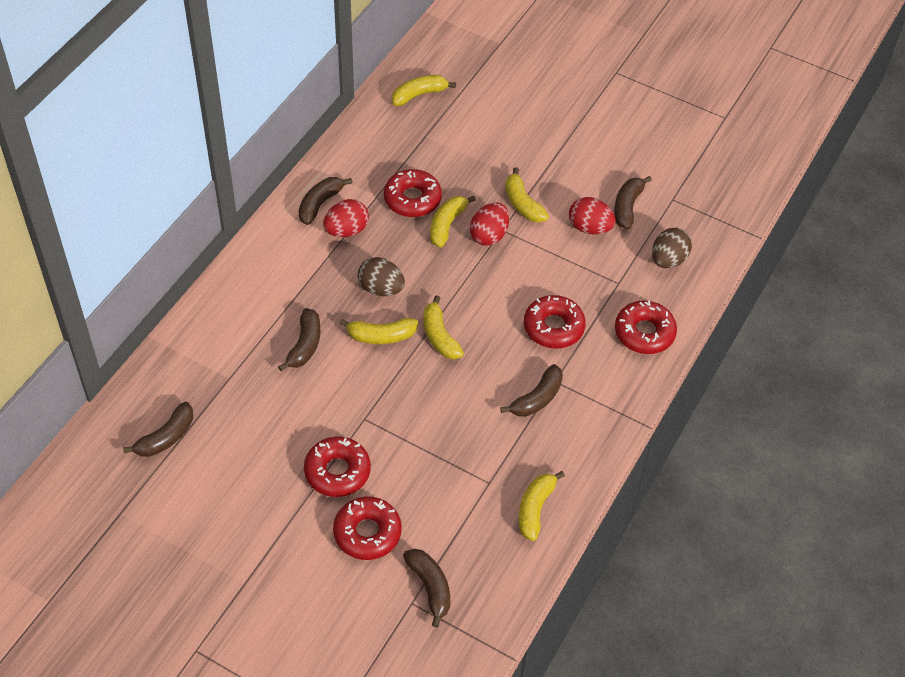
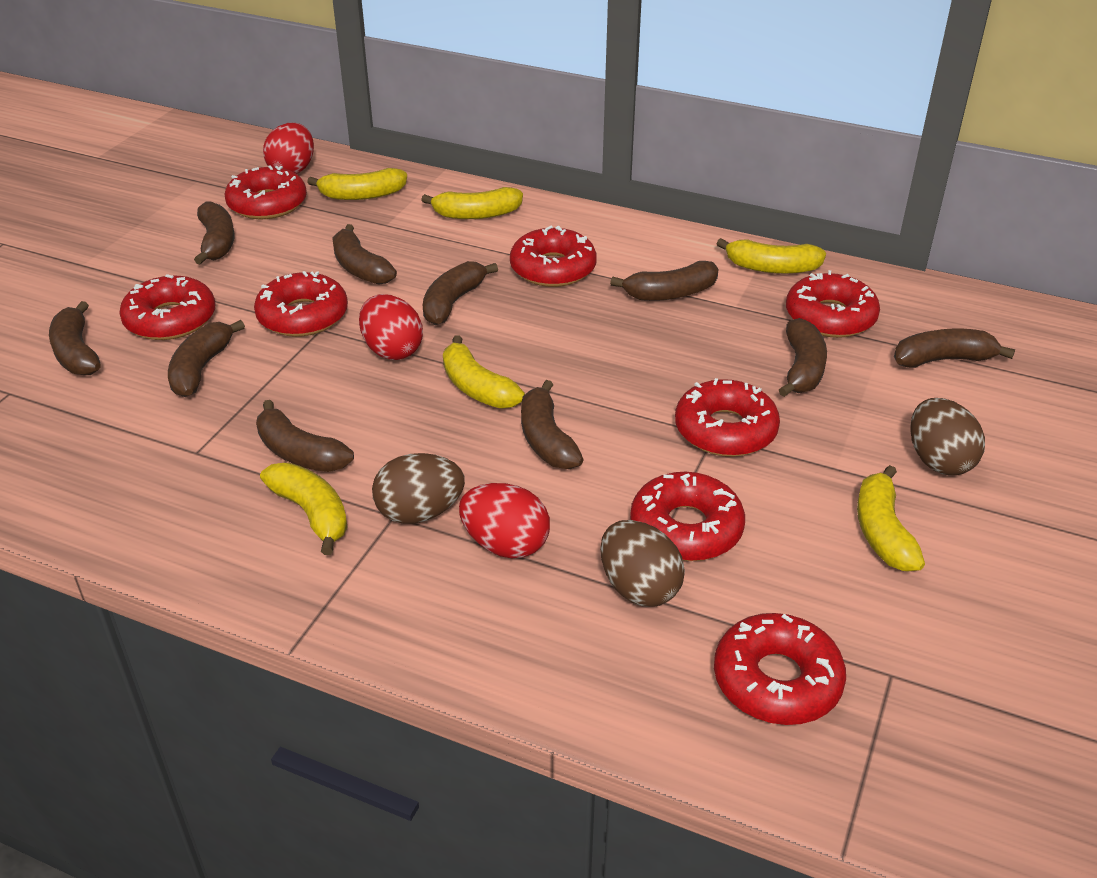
brown banana: [123,402,193,457] [278,308,321,371] [299,177,352,225] [403,549,450,628] [500,364,563,417] [614,176,652,229] = 6 -> [49,301,101,375] [168,320,245,397] [194,202,235,264] [256,400,354,472] [332,224,397,285] [423,261,498,325] [521,380,584,469] [610,261,719,301] [779,318,827,397] [894,328,1015,368] = 10
brown egg: [358,257,405,296] [652,227,692,268] = 2 -> [372,453,465,524] [600,520,685,607] [910,398,985,475] = 3
red donut: [304,436,371,497] [333,496,402,560] [384,169,442,217] [524,295,586,349] [615,301,677,354] = 5 -> [119,274,215,340] [225,165,307,219] [254,271,348,337] [510,226,597,287] [630,472,745,561] [675,378,780,457] [714,613,846,725] [786,270,880,338] = 8

